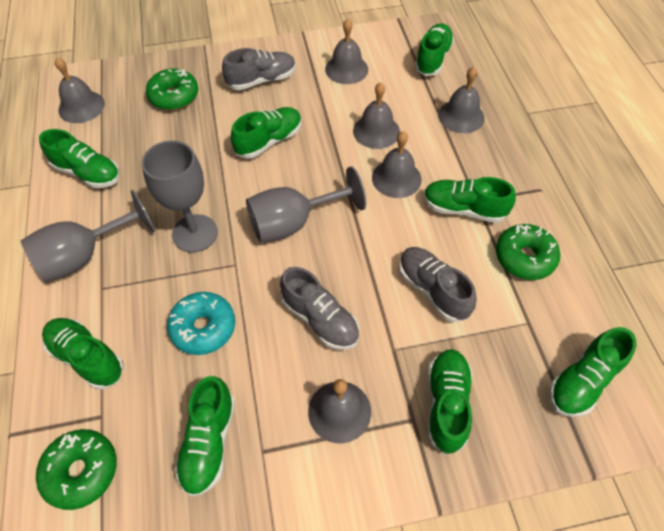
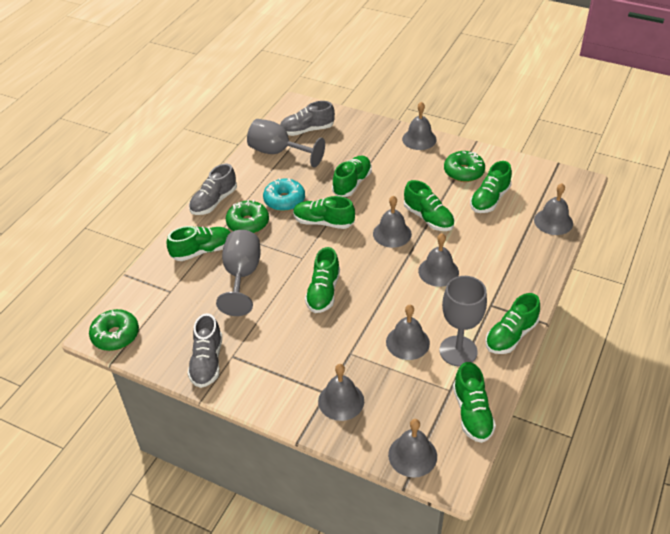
grey bell: [55,57,105,123] [308,379,371,443] [325,19,368,84] [353,82,400,149] [372,131,422,198] [438,67,485,133] = 6 -> [318,364,364,421] [373,196,412,248] [386,305,430,360] [388,419,437,478] [402,101,437,150] [418,233,459,287] [534,183,573,235] = 7

